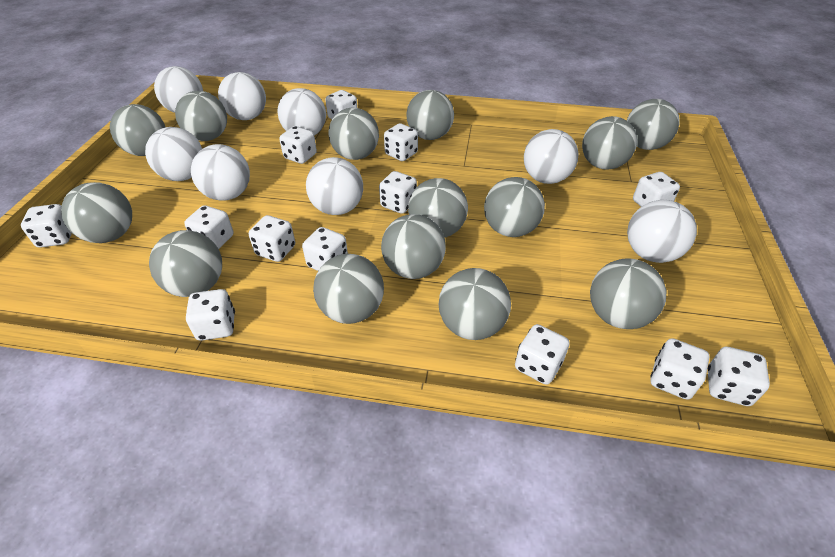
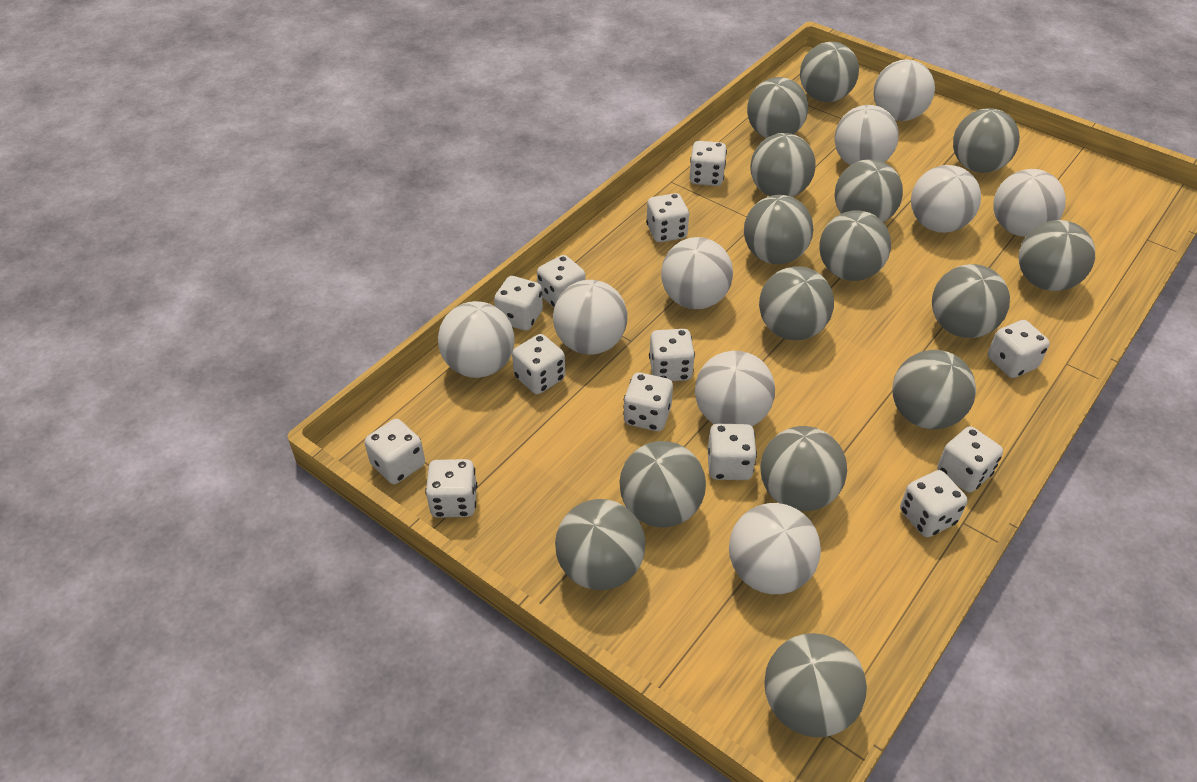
grey ball: [61,182,132,243] [110,104,165,156] [149,230,222,297] [175,91,227,141] [313,254,384,324] [328,108,379,160] [381,214,446,279] [407,90,454,140] [408,178,468,238] [439,268,511,340] [484,177,545,237] [582,116,637,170] [590,259,666,329] [627,99,680,150] = 14 -> [555,499,645,590] [619,441,706,527] [744,195,813,264] [747,77,808,138] [750,133,815,197] [759,266,834,340] [760,426,847,511] [764,633,867,737] [800,42,859,102] [819,210,891,281] [835,159,903,223] [892,350,976,429] [932,264,1010,338] [953,108,1020,173] [1019,220,1095,291] = 15
white ball: [145,127,202,181] [154,66,203,113] [191,144,250,201] [218,72,266,120] [277,88,326,135] [306,157,363,215] [524,129,579,184] [627,200,697,263] = 8 -> [438,301,515,378] [553,280,627,354] [661,237,733,309] [695,351,775,426] [729,503,821,594] [834,105,899,165] [873,60,935,121] [911,165,981,233] [993,169,1066,237] = 9

